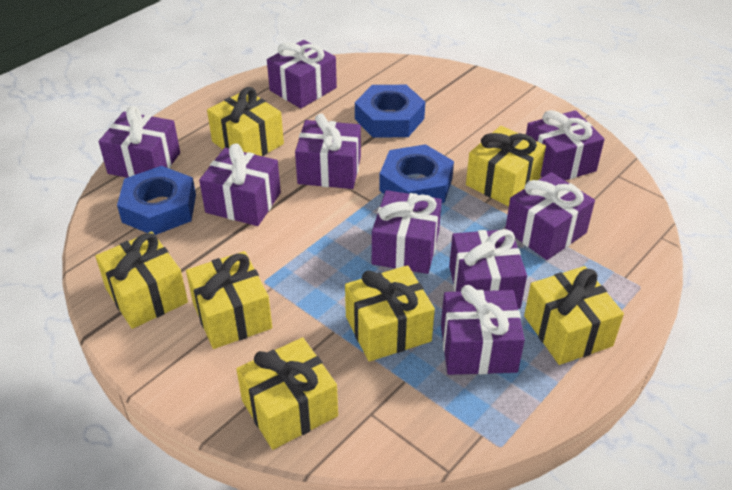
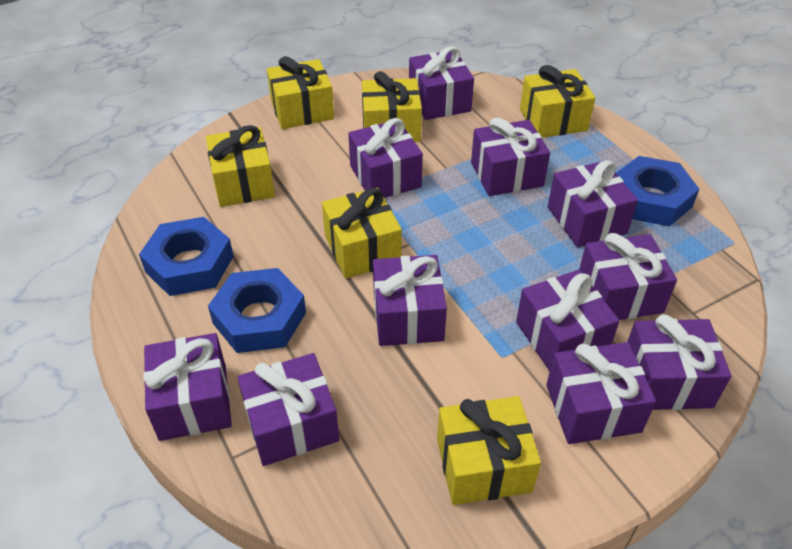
purple gift: [99,106,180,178] [199,144,281,226] [267,40,337,109] [295,114,361,189] [372,190,442,274] [441,285,525,375] [449,229,527,309] [505,172,595,260] [526,110,605,180] = 9 -> [143,333,232,441] [237,353,339,466] [348,118,423,198] [373,255,447,346] [409,46,474,120] [471,117,550,196] [516,270,620,371] [546,342,656,444] [548,160,638,247] [579,233,677,320] [627,314,731,410] = 11
yellow gift: [95,232,188,329] [186,251,272,349] [207,87,284,156] [236,337,338,450] [345,265,435,362] [466,126,546,206] [524,266,624,365] = 7 -> [206,125,275,207] [267,56,334,129] [322,188,402,279] [362,71,422,142] [437,396,541,505] [520,65,595,138] = 6

